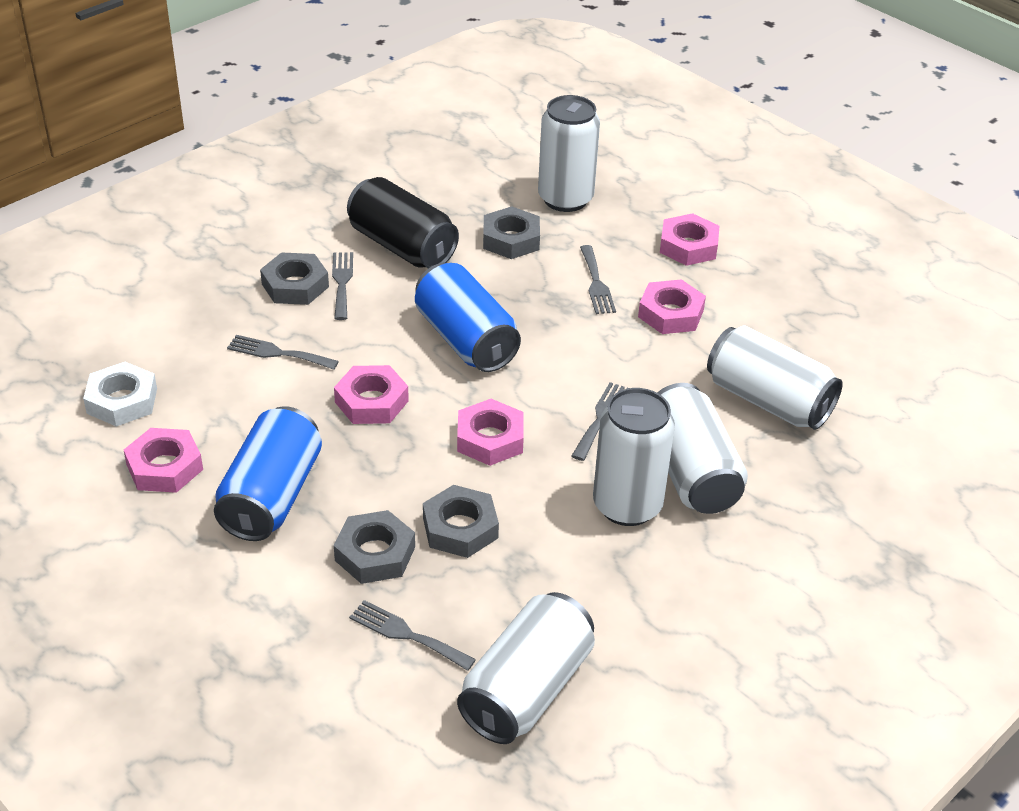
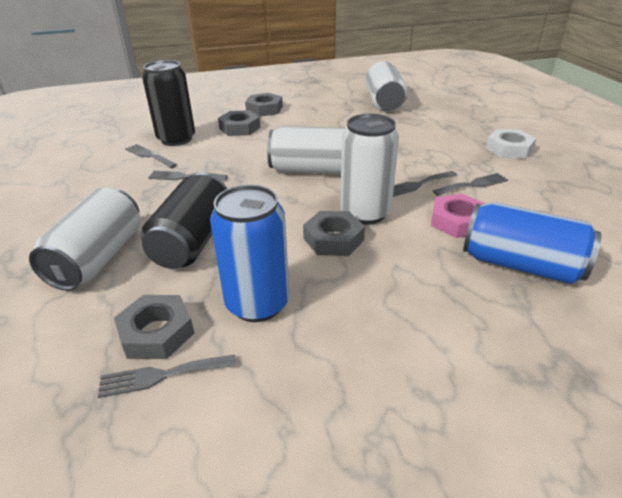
black can: [347,177,459,268] = 1 -> [141,173,227,269] [142,60,195,146] = 2
pink nut: [124,428,203,493] [334,365,409,424] [457,399,524,466] [638,279,706,334] [660,213,719,266] = 5 -> [431,194,486,238] = 1
white can: [457,592,595,744] [538,95,600,212] [593,388,675,526] [657,383,748,514] [707,325,843,430] = 5 -> [29,188,140,291] [267,126,346,174] [340,114,399,225] [366,61,408,112] = 4

